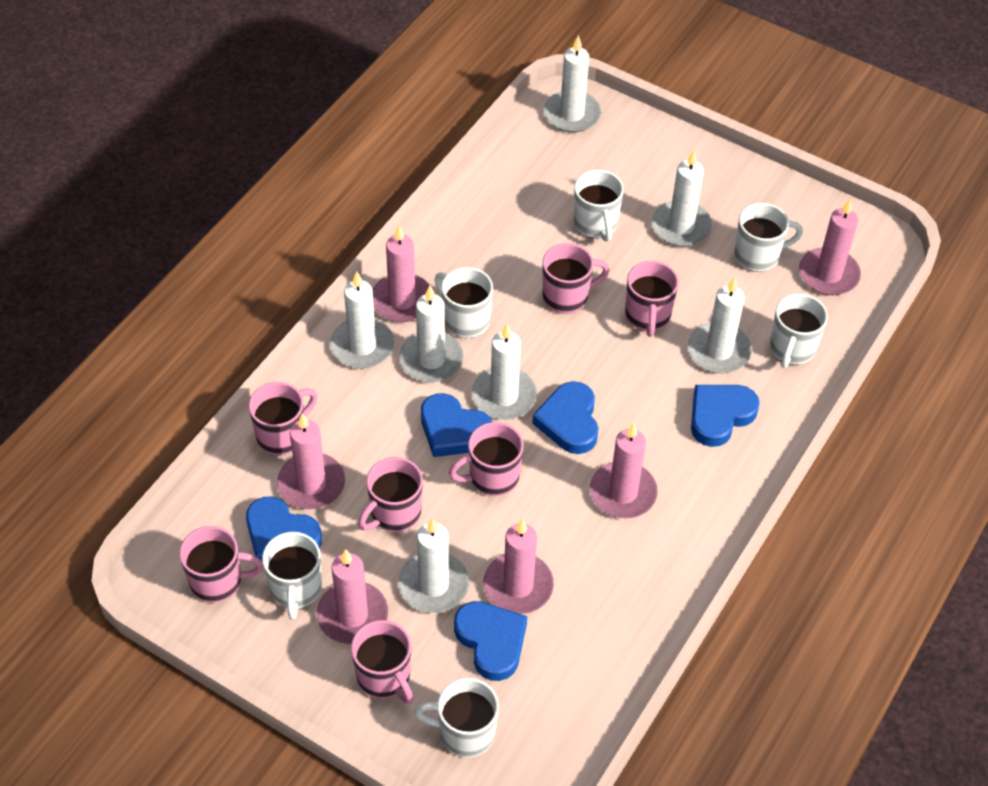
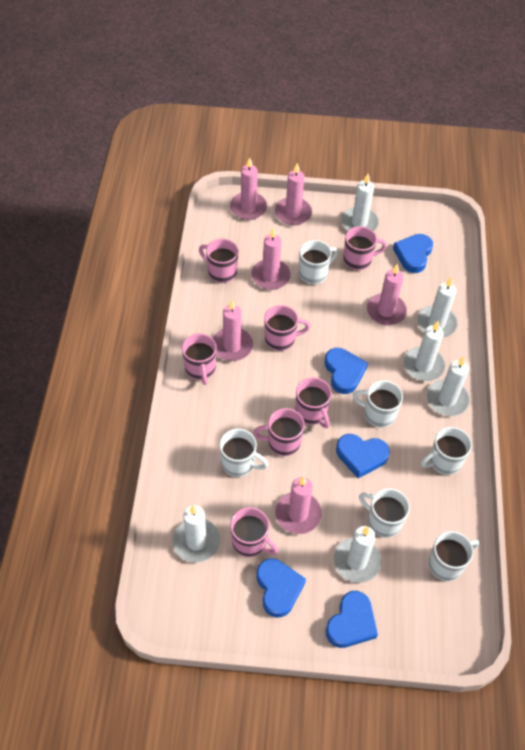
white candle: [330,272,394,368] [399,286,464,382] [399,518,469,613] [472,323,537,420] [544,35,601,132] [652,150,712,247] [688,277,752,373] = 7 -> [173,505,220,562] [334,526,381,583] [341,174,379,231] [404,321,445,381] [417,277,458,338] [427,356,470,416] = 6

